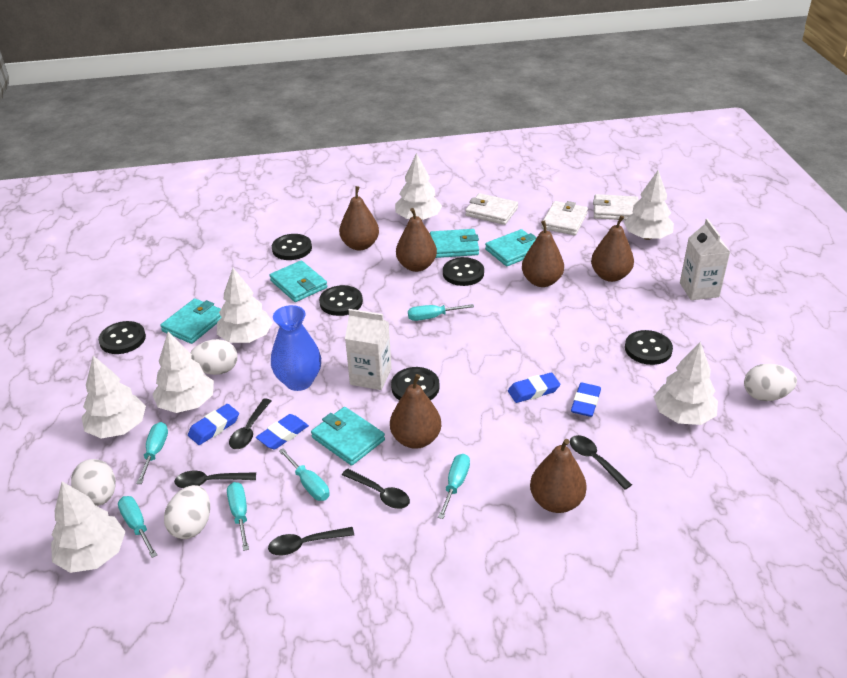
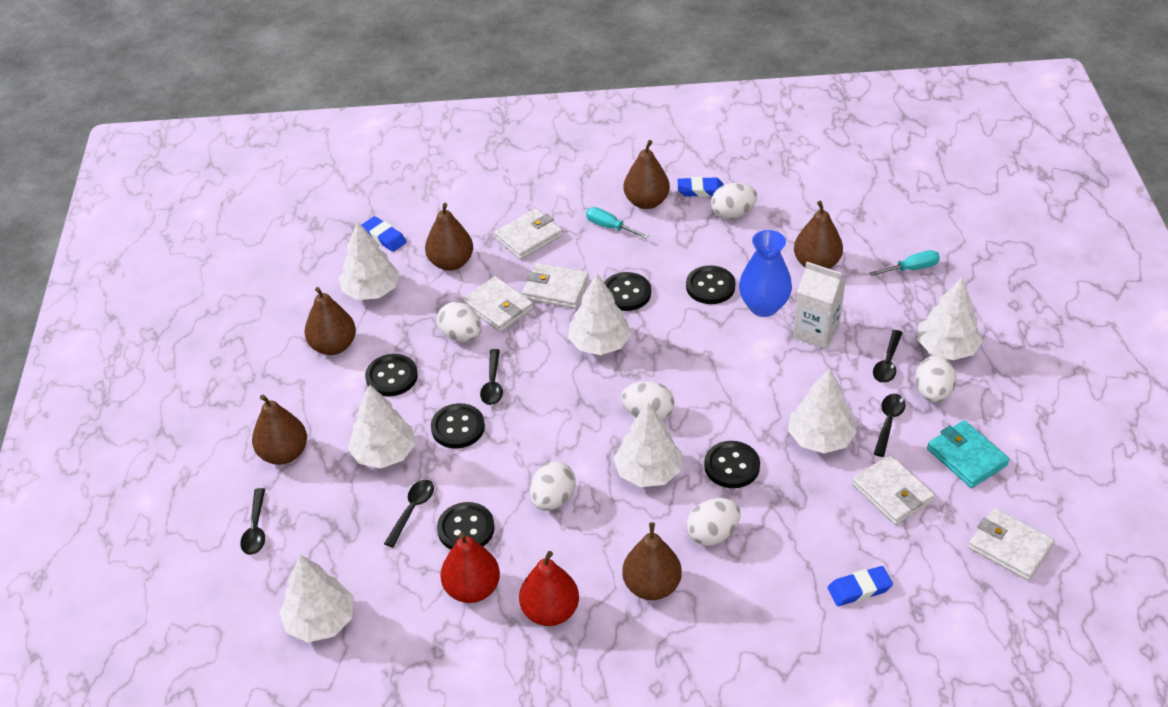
blue eraser: [188,404,239,445] [256,414,309,449] [508,373,560,403] [571,383,601,417] = 4 -> [362,216,407,252] [677,177,723,197] [828,566,893,606] = 3
red pear: none = 0 -> [441,533,500,603] [519,551,579,626] = 2
turquoise screwdriver: [118,496,157,558] [136,422,168,484] [227,482,249,551] [279,448,329,501] [408,304,474,321] [438,454,470,519] = 6 -> [586,207,649,239] [870,250,940,276] = 2
turquoise wallet: [160,298,222,344] [269,261,327,302] [311,407,385,466] [430,229,479,258] [485,229,537,266] = 5 -> [927,420,1009,488] = 1
white carton: [345,309,392,390] [680,219,730,300] = 2 -> [793,262,846,349] = 1
white egg: [71,459,116,506] [164,485,210,539] [190,339,238,375] [744,364,797,401] = 4 -> [437,302,482,342] [530,461,576,511] [621,381,675,421] [686,498,741,546] [711,183,757,219] [915,356,957,402] = 6
white wallet: [465,193,518,225] [541,201,588,235] [593,194,638,220] = 3 -> [462,276,534,332] [494,209,563,260] [522,263,589,309] [852,455,935,525] [968,508,1055,581] = 5

